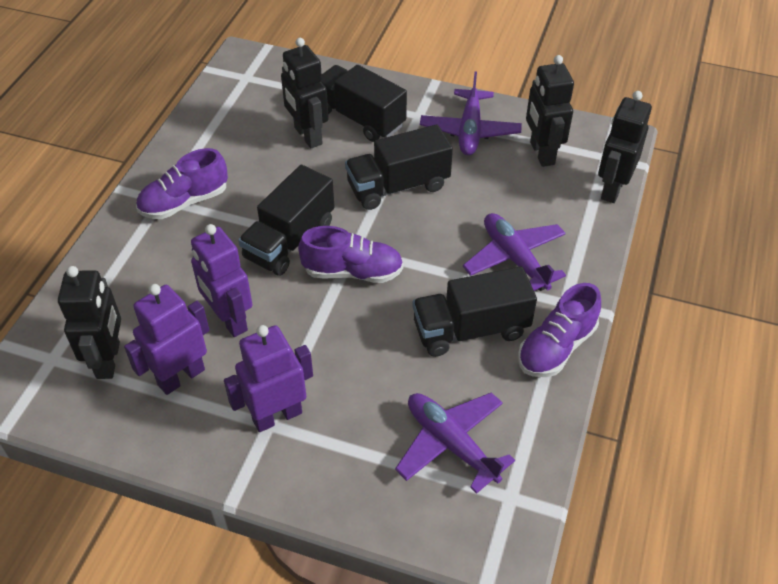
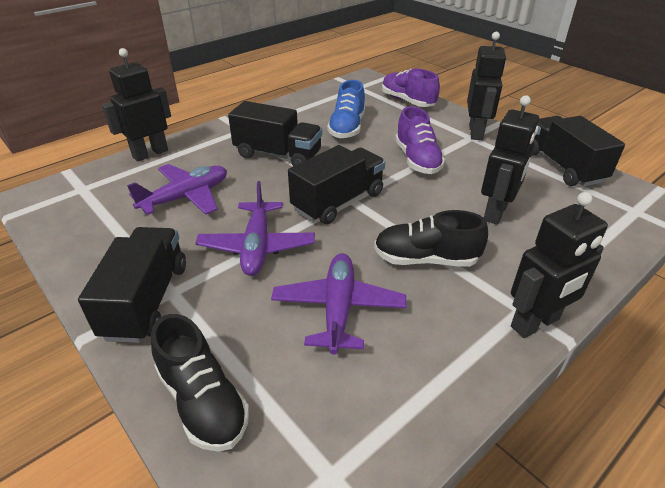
black shoe: none = 0 -> [151,314,249,452] [374,210,488,267] = 2
blue shoe: none = 0 -> [327,80,365,139] = 1
purple robot: [124,284,209,395] [191,224,253,337] [224,325,313,432] = 3 -> none = 0
purple shoe: [136,148,228,219] [298,226,403,283] [518,283,601,377] = 3 -> [382,69,440,107] [395,106,445,174] = 2

